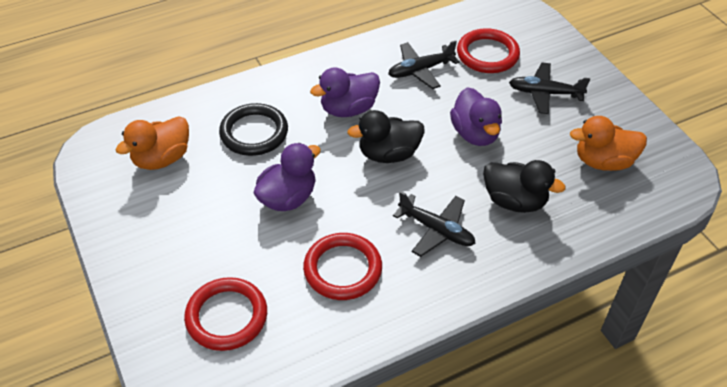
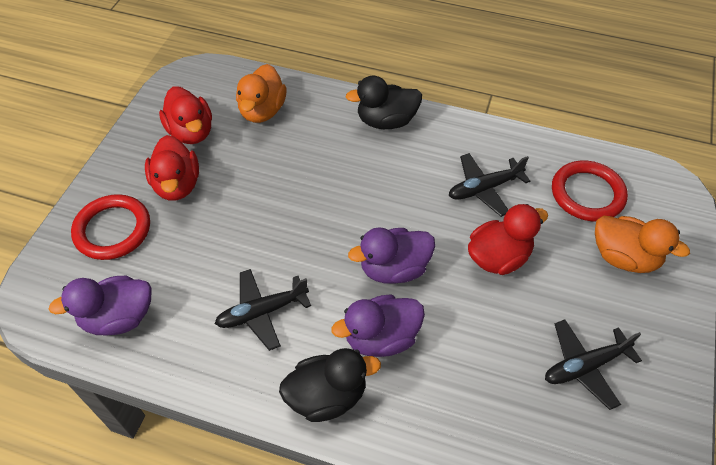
black ring: [219,103,288,156] = 1 -> none = 0
red duck: none = 0 -> [145,135,199,201] [159,86,212,144] [468,204,548,275] = 3
red ring: [184,277,267,351] [303,233,382,300] [457,28,520,73] = 3 -> [71,194,150,260] [552,161,628,221] = 2

